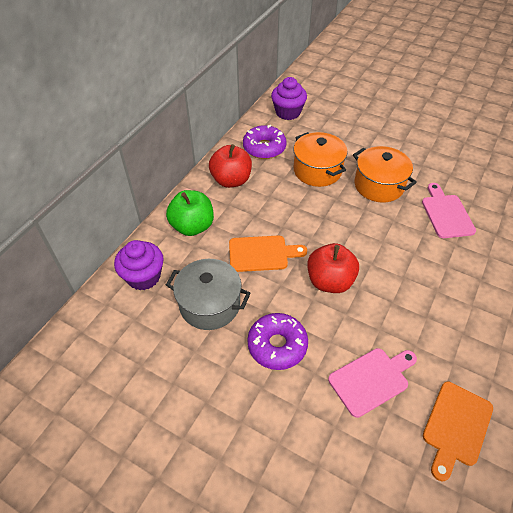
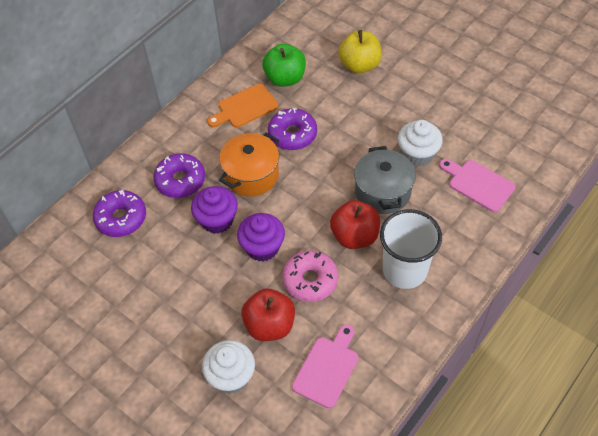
orange cutting board: [229,235,307,272] [423,382,493,481] = 2 -> [207,83,278,127] = 1
orange pot: [293,132,347,187] [353,146,417,202] = 2 -> [219,132,279,196] = 1
pink donut: none = 0 -> [282,250,338,302] = 1
purple donut: [243,125,287,159] [247,313,308,370] = 2 -> [93,190,146,237] [153,153,205,198] [268,108,317,150] = 3
white cup: none = 0 -> [380,209,442,289] = 1
white cupcake: none = 0 -> [202,340,255,393] [398,120,443,166] = 2
yellow apple: none = 0 -> [338,30,382,73] = 1

